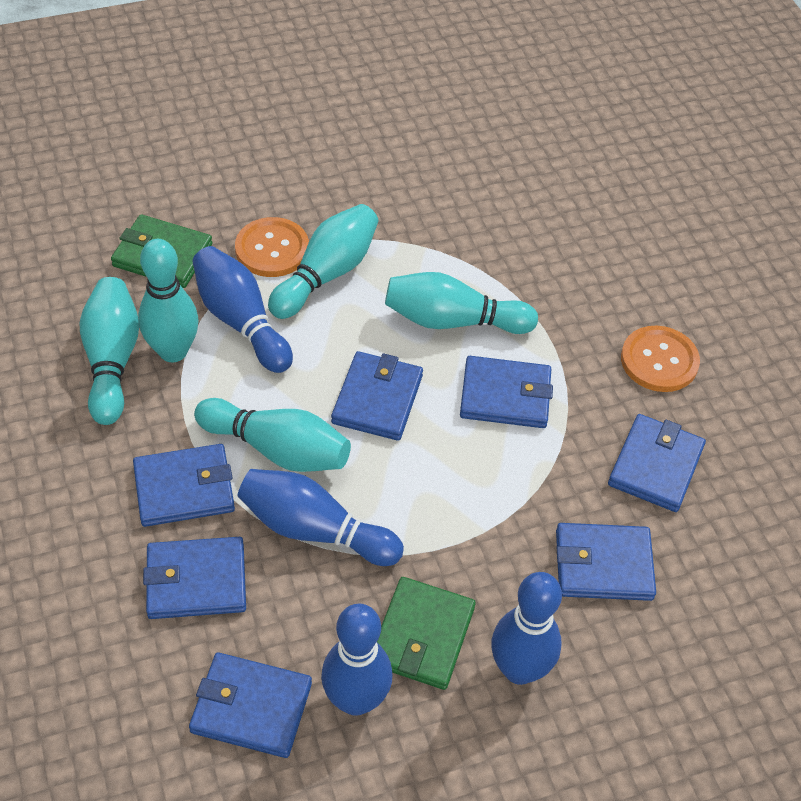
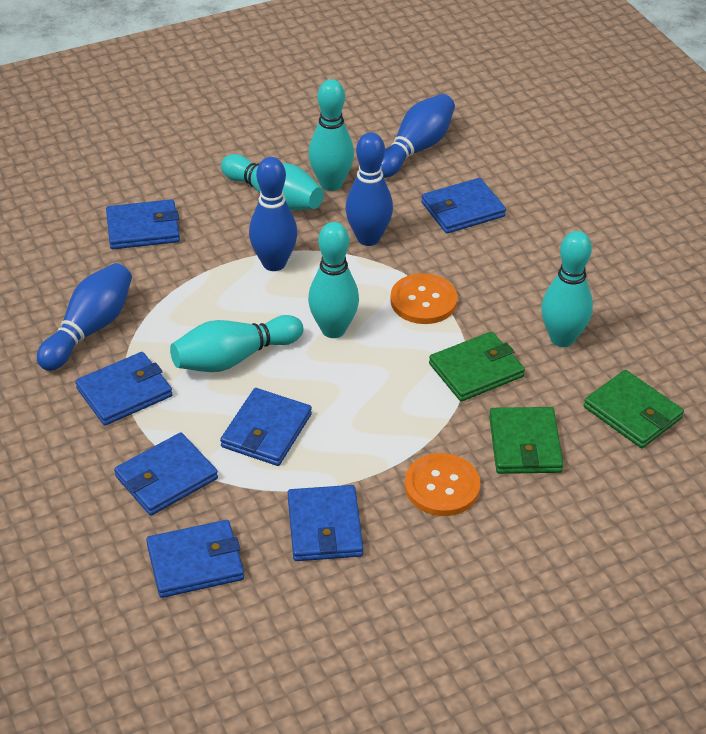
green wallet: [111,214,212,288] [377,577,476,690] = 2 -> [429,332,525,402] [489,407,563,474] [584,370,684,448] = 3

